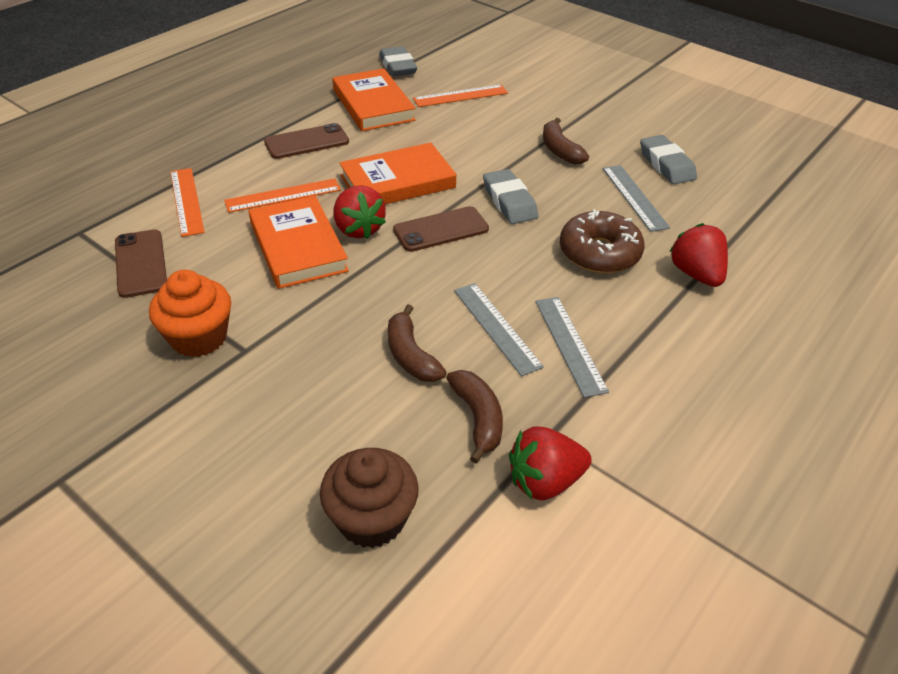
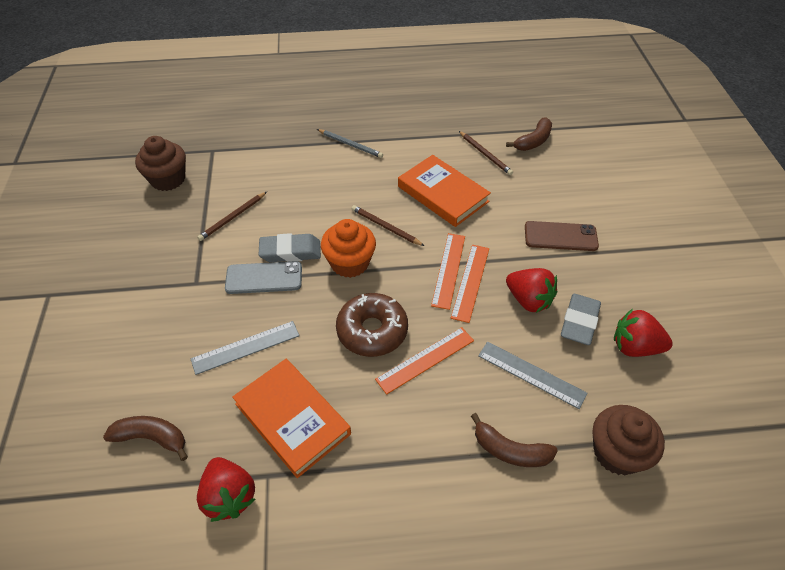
brown cupcake: [320,448,419,548] = 1 -> [135,136,186,191] [593,405,665,475] = 2
brown pencil: none = 0 -> [197,192,267,241] [351,205,424,246] [459,131,513,175] = 3
brown phone: [115,229,167,298] [264,123,349,159] [393,206,489,252] = 3 -> [525,221,599,251] = 1
grey eraser: [379,46,417,76] [483,169,538,224] [640,135,697,184] = 3 -> [259,233,321,262] [561,294,601,345] = 2
grey pencil: none = 0 -> [317,129,383,158] = 1
grey phone: none = 0 -> [225,261,302,294] = 1
grey ruler: [454,283,544,376] [535,297,609,398] [603,165,670,232] = 3 -> [191,321,300,375] [478,342,588,409] = 2
orange book: [249,195,349,289] [332,68,415,131] [339,143,456,204] = 3 -> [232,359,351,478] [398,155,491,227] = 2

